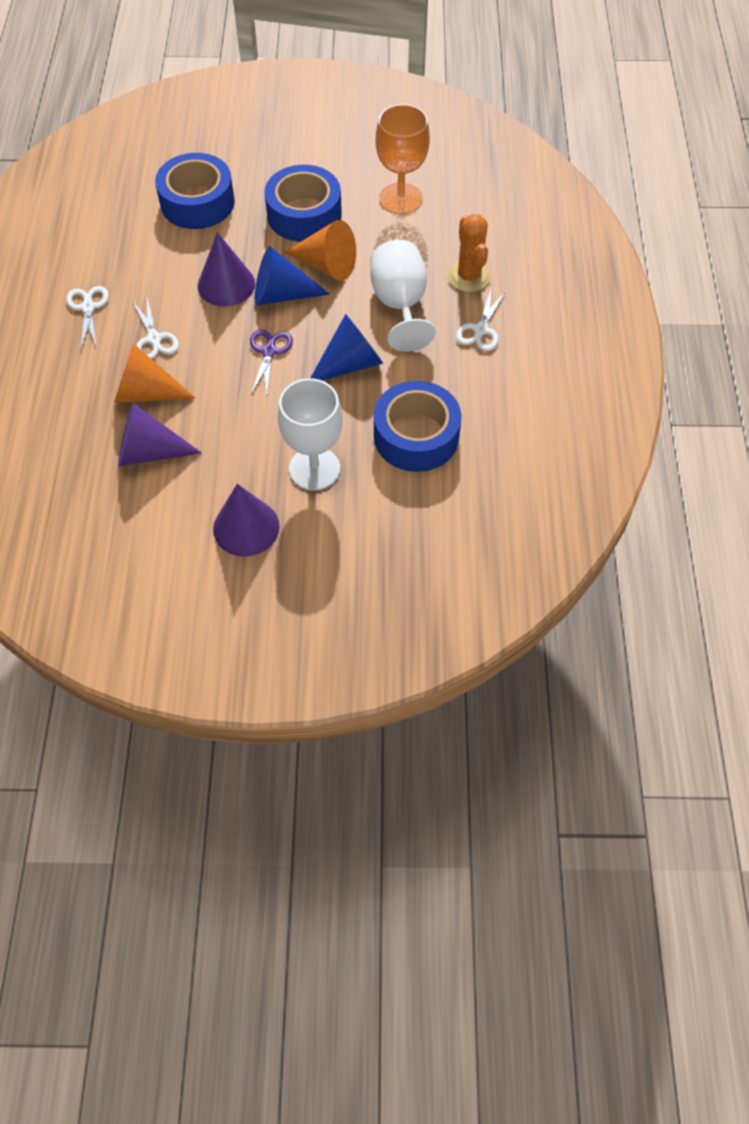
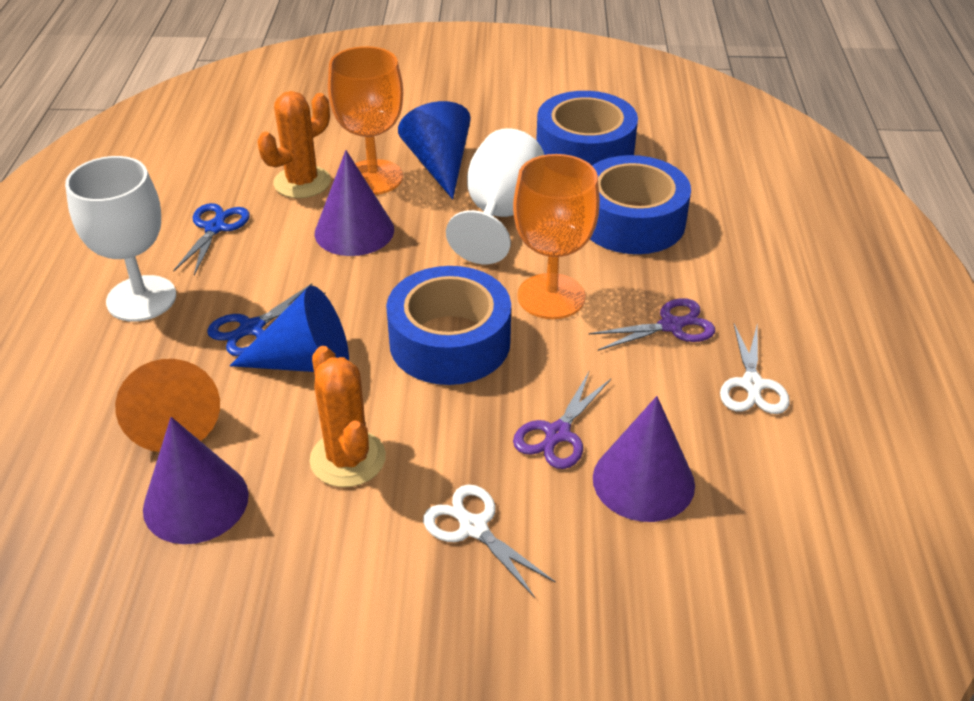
blue scissors: none = 0 -> [173,203,250,275] [207,284,326,356] = 2
orange cactus: [448,214,491,292] = 1 -> [258,91,331,198] [310,346,386,487] = 2
orange cone: [114,343,196,403] [285,220,356,281] = 2 -> [115,359,220,452] = 1
orange goblet: [376,104,430,215] = 1 -> [328,46,403,195] [513,154,600,319] = 2
purple scissors: [250,329,293,394] = 1 -> [513,372,611,469] [589,298,715,351] = 2
white scissors: [66,286,109,350] [132,298,179,359] [456,290,506,351] = 3 -> [423,485,556,598] [720,324,790,414] = 2

